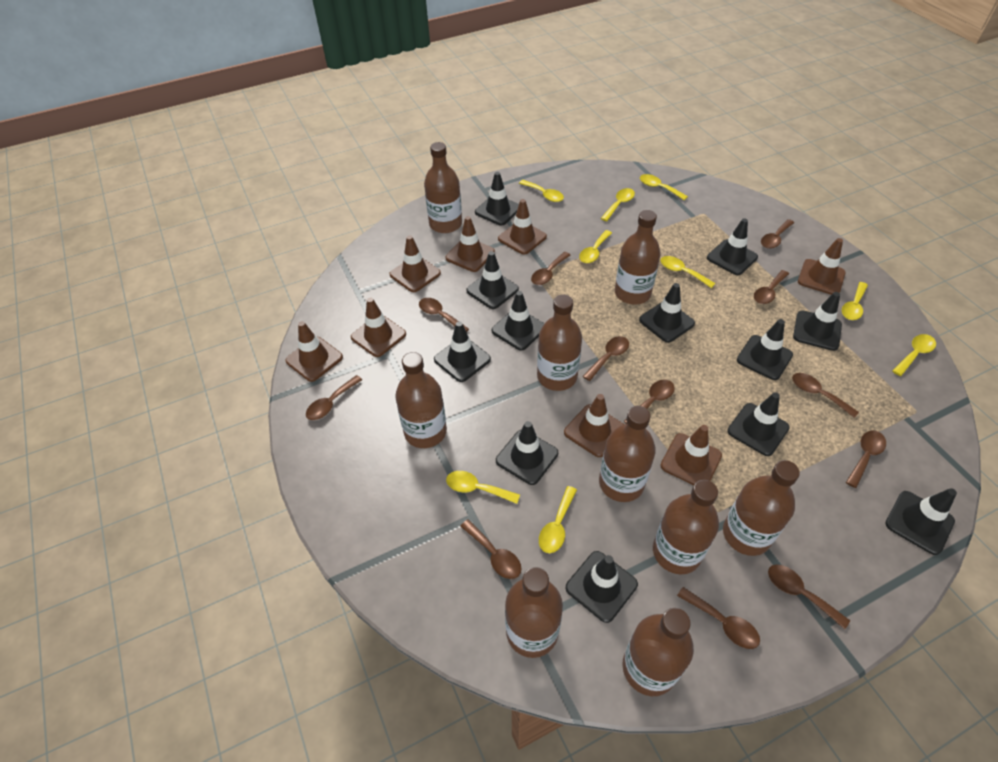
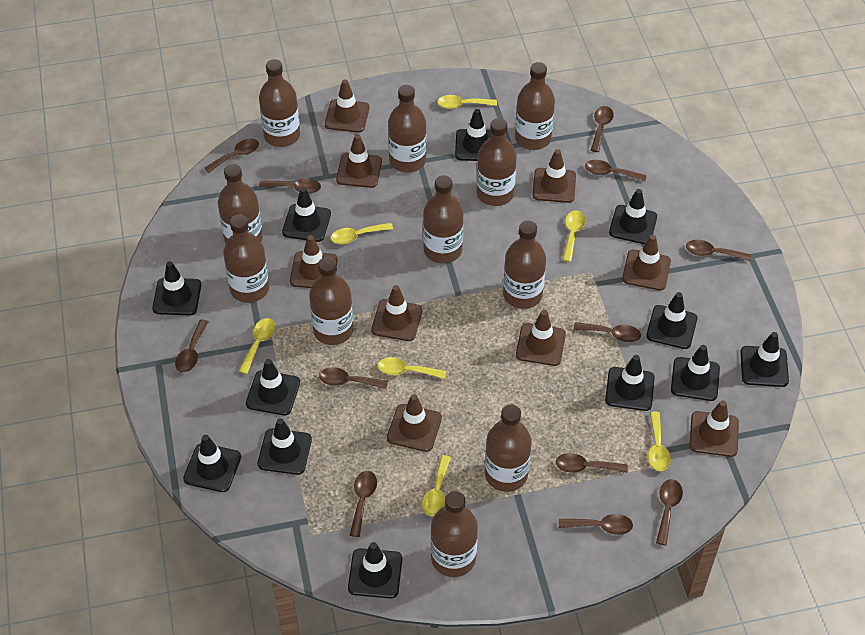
brown bottle: [395,352,447,448] [424,142,462,233] [505,567,563,658] [537,295,582,391] [599,406,656,502] [615,210,661,304] [622,608,694,696] [653,480,719,574] [723,460,800,556] = 9 -> [218,164,263,244] [223,214,269,303] [259,59,300,147] [309,257,354,345] [388,85,427,173] [423,175,463,264] [431,491,478,577] [477,118,517,206] [485,404,532,492] [503,221,546,309] [515,62,555,150] = 11
brown traffic cone: [285,321,343,382] [351,298,406,357] [389,235,441,292] [446,216,495,272] [498,199,547,255] [564,394,624,457] [660,425,722,485] [798,238,846,295] = 8 -> [290,235,338,288] [325,80,370,133] [336,134,382,188] [371,285,422,341] [387,394,442,452] [516,310,566,366] [532,149,576,203] [622,235,671,290] [689,400,739,457] = 9
yellow spoon: [446,471,520,504] [519,180,564,202] [539,486,577,553] [579,230,612,263] [601,188,635,221] [640,174,688,200] [660,256,715,288] [842,282,868,320] [892,334,936,376] = 9 -> [239,318,276,374] [331,223,393,244] [378,357,446,379] [422,455,451,516] [437,95,497,109] [563,210,586,262] [648,412,671,471] = 7

